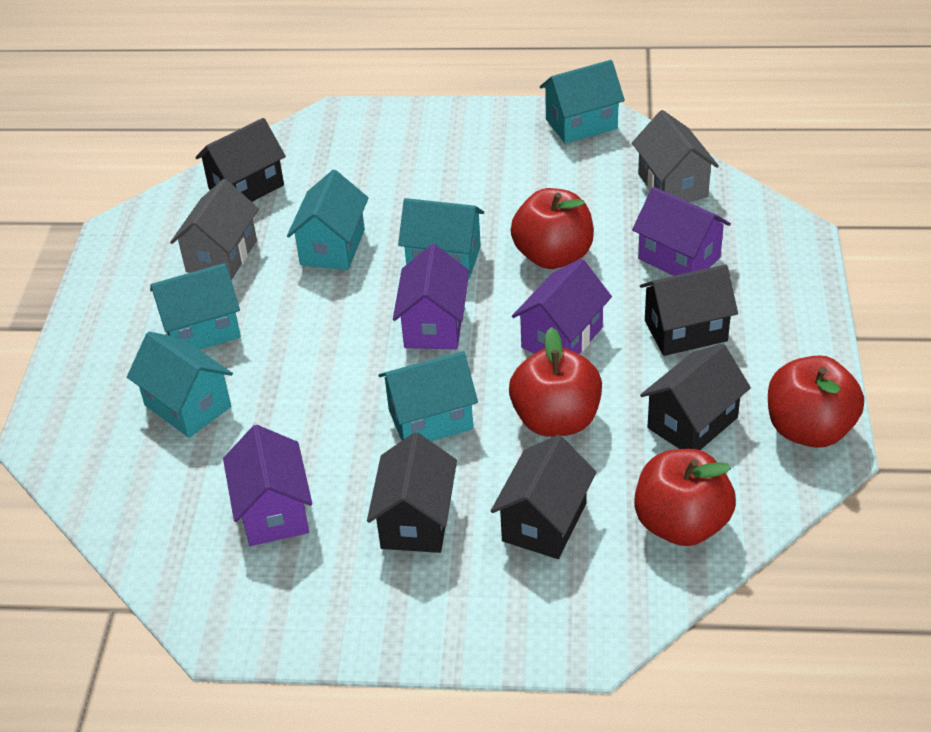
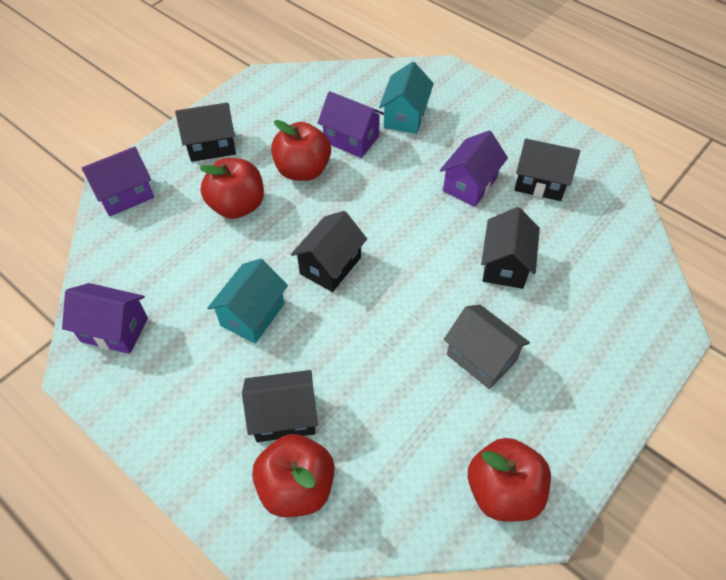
grey house: [170,179,259,280] [632,110,719,202] = 2 -> [444,305,530,389] = 1
turquoise house: [127,332,233,438] [150,263,241,350] [287,170,368,270] [378,351,478,441] [398,198,484,279] [540,60,625,144] = 6 -> [207,258,288,343] [379,62,434,134] = 2

